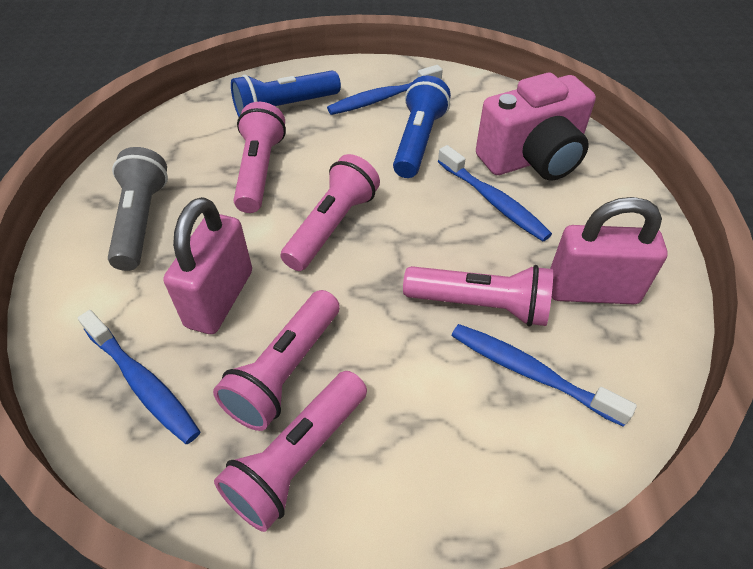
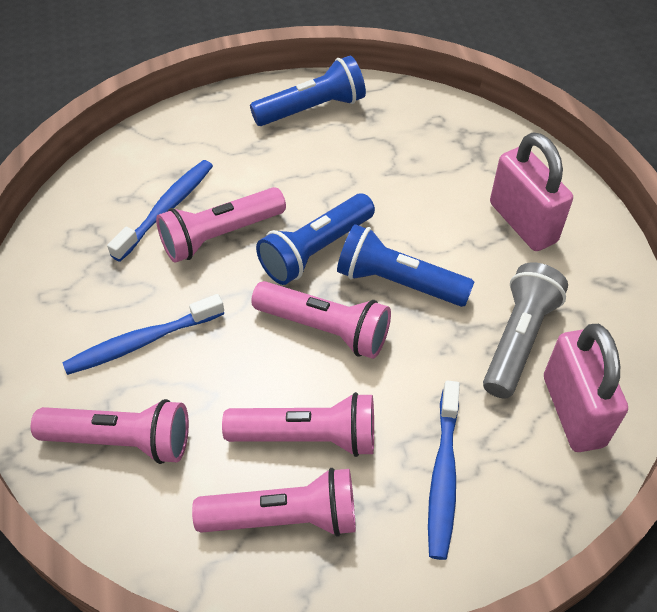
blue flashlight: [231,70,341,117] [393,75,451,178] = 2 -> [250,56,366,126] [256,194,375,285] [337,224,474,307] = 3
blue toothbrush: [78,310,200,444] [327,65,443,115] [438,145,552,241] [451,324,637,427] = 4 -> [62,294,224,375] [107,160,213,262] [428,380,460,560] = 3
pink camera: [476,72,596,181] = 1 -> none = 0

